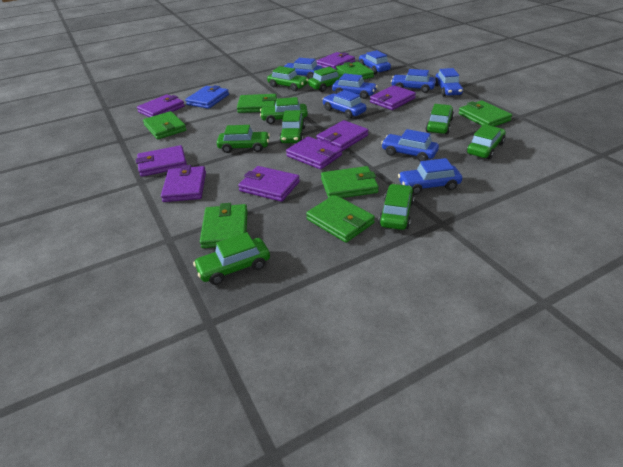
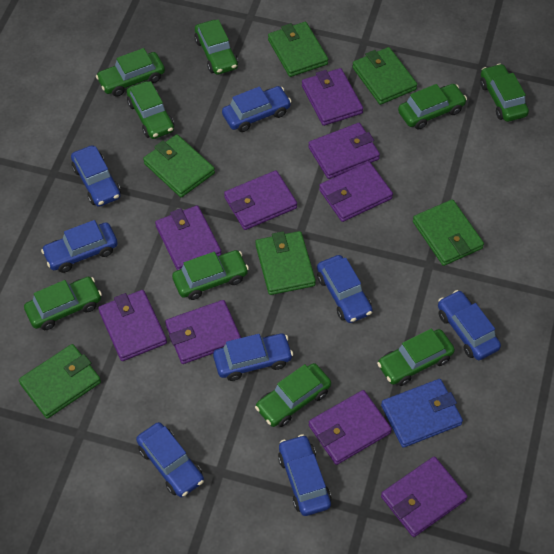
green wallet: [143,111,187,139] [200,203,248,248] [237,94,277,113] [306,195,375,243] [321,166,379,198] [336,62,374,80] [458,100,512,127] = 7 -> [19,344,101,419] [143,134,215,197] [255,231,316,295] [268,22,328,77] [352,47,417,105] [413,199,484,266] = 6
purple wallet: [136,145,187,177] [137,94,185,117] [161,165,206,202] [238,166,300,202] [286,136,342,169] [316,52,355,70] [316,120,369,151] [370,85,416,110] = 8 -> [98,290,167,361] [155,205,222,270] [165,300,241,364] [224,170,297,230] [302,68,363,126] [308,123,380,179] [309,390,392,465] [319,162,393,222] [381,456,468,537] = 9

